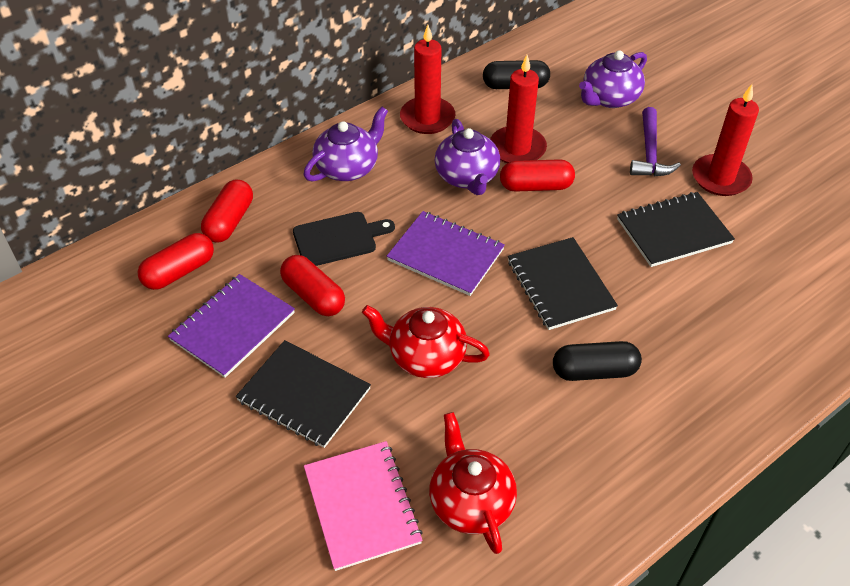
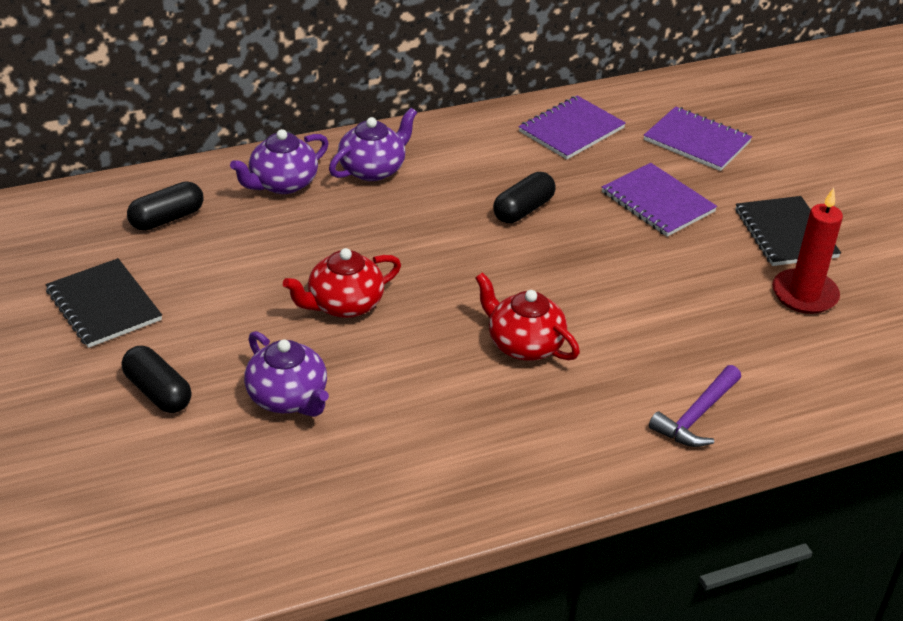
black capsule: [483,60,550,89] [553,341,642,381] = 2 -> [122,346,191,413] [127,182,203,231] [493,172,556,223] = 3
black cutting board: [293,212,395,266] = 1 -> none = 0
black notebook: [236,340,371,448] [508,237,618,330] [617,192,735,267] = 3 -> [45,258,162,348] [736,196,841,266] = 2
pink notebook: [304,441,423,571] = 1 -> none = 0
purple notebook: [168,274,295,378] [387,211,505,296] = 2 -> [519,96,626,159] [602,163,717,237] [643,106,752,171] = 3
red candle: [400,25,455,134] [490,55,547,163] [692,84,759,196] = 3 -> [772,188,843,314] = 1
red capsule: [138,233,214,290] [201,179,253,242] [280,255,345,316] [500,159,575,192] = 4 -> none = 0

